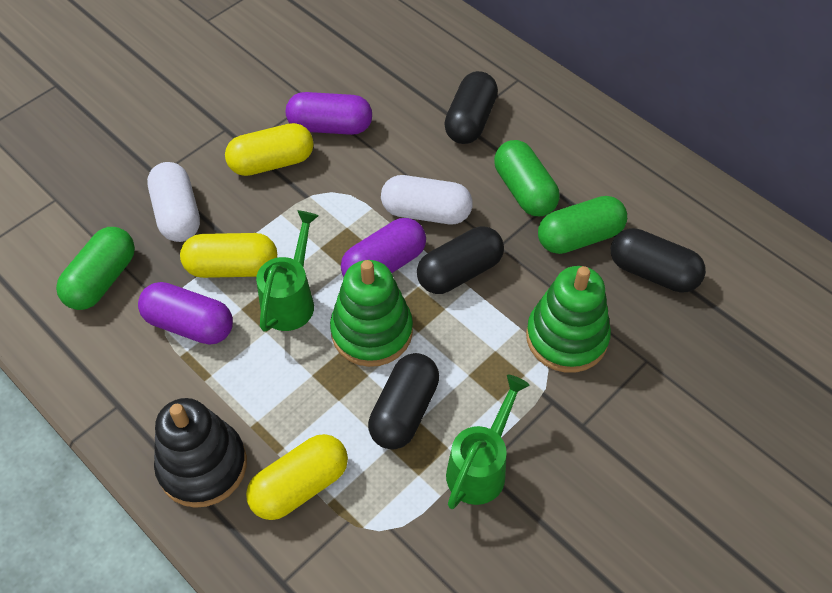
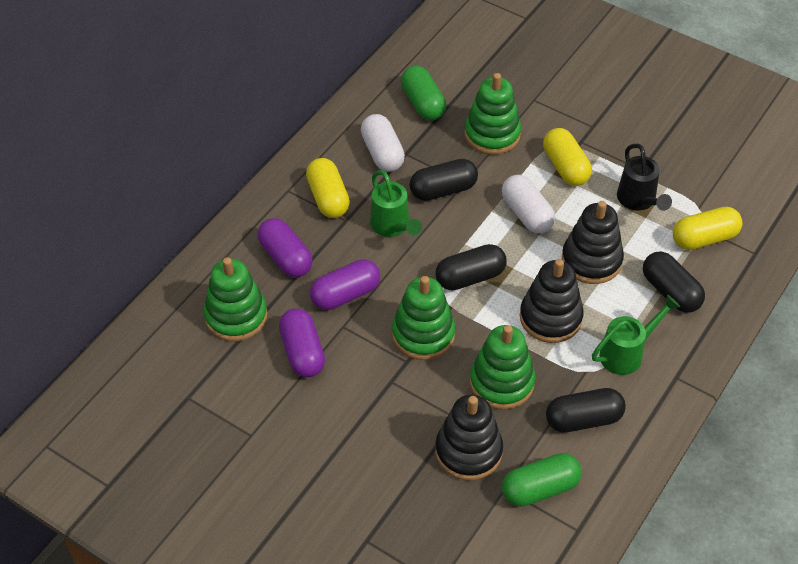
black stacking toy: [154,398,247,508] = 1 -> [435,395,503,481] [520,259,584,343] [562,201,624,284] = 3
black watering can: none = 0 -> [617,144,672,211] = 1
green capsule: [56,227,135,310] [494,140,560,216] [538,196,627,254] = 3 -> [401,66,446,120] [502,453,582,507] = 2
green stacking toy: [330,260,413,367] [526,266,611,373] = 2 -> [203,257,268,341] [392,276,455,360] [464,73,521,155] [470,325,535,410] = 4

